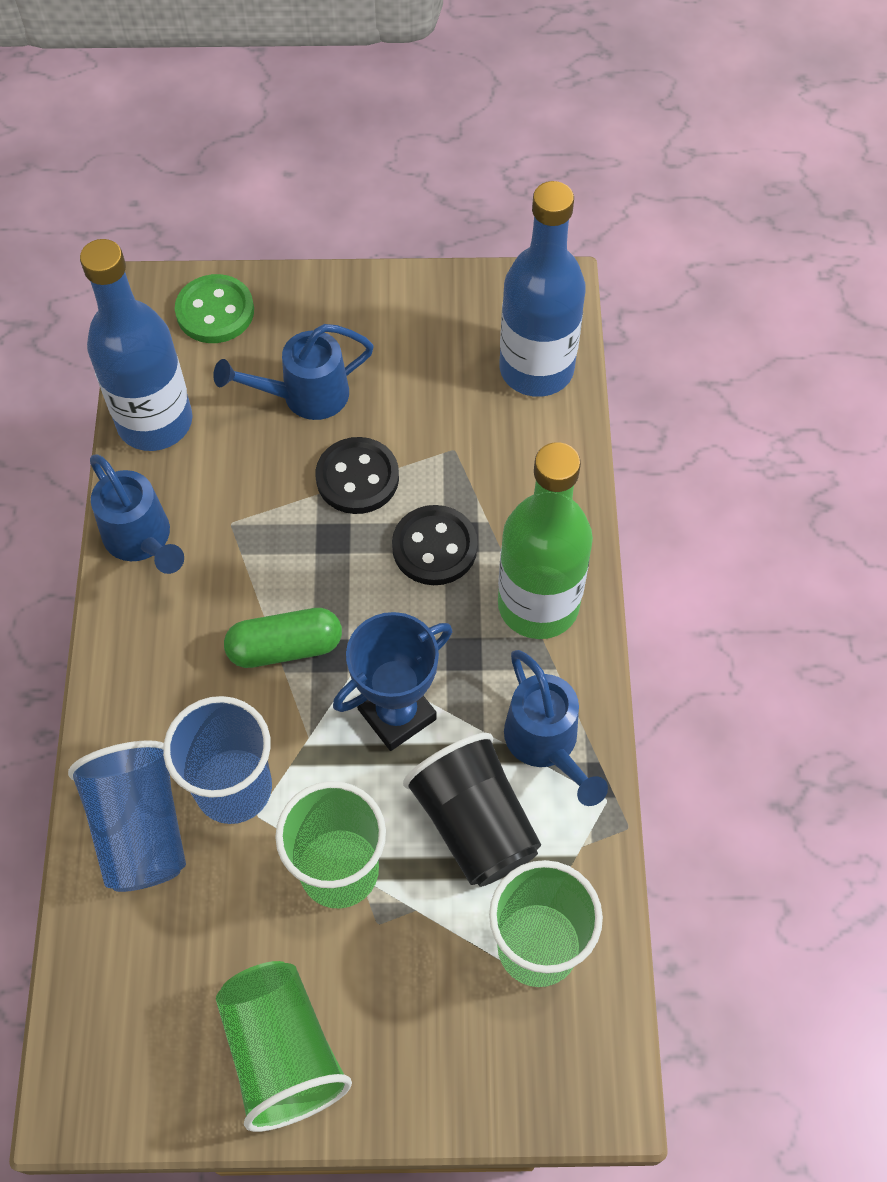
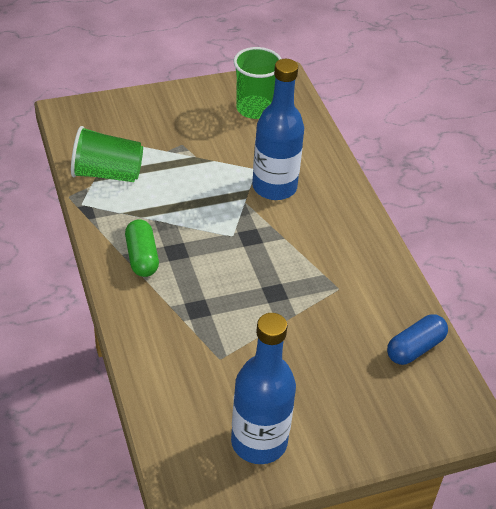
black button: [316,437,399,514] [392,505,478,585] = 2 -> none = 0
black cup: [403,733,541,887] = 1 -> none = 0
blue capsule: none = 0 -> [387,314,448,365] = 1
blue cup: [68,740,186,892] [163,696,272,824] = 2 -> none = 0
blue trophy: [333,612,452,751] = 1 -> none = 0
blue watering can: [90,455,184,574] [213,324,374,420] [504,650,608,806] = 3 -> none = 0
green bottle: [498,442,593,639] = 1 -> none = 0
green button: [175,274,254,343] = 1 -> none = 0
green cup: [216,961,352,1132] [275,781,386,909] [489,860,603,987] = 3 -> [71,126,143,182] [234,47,281,119] = 2

